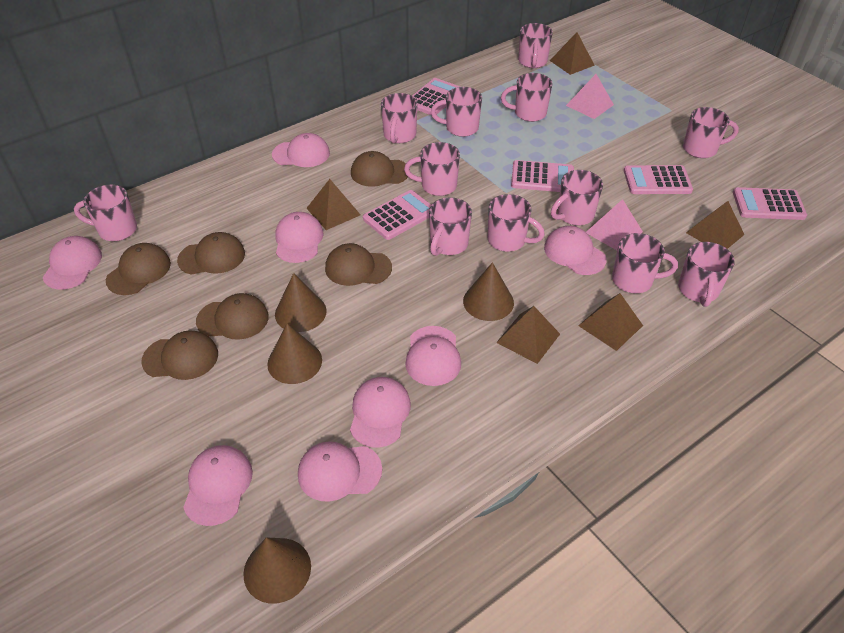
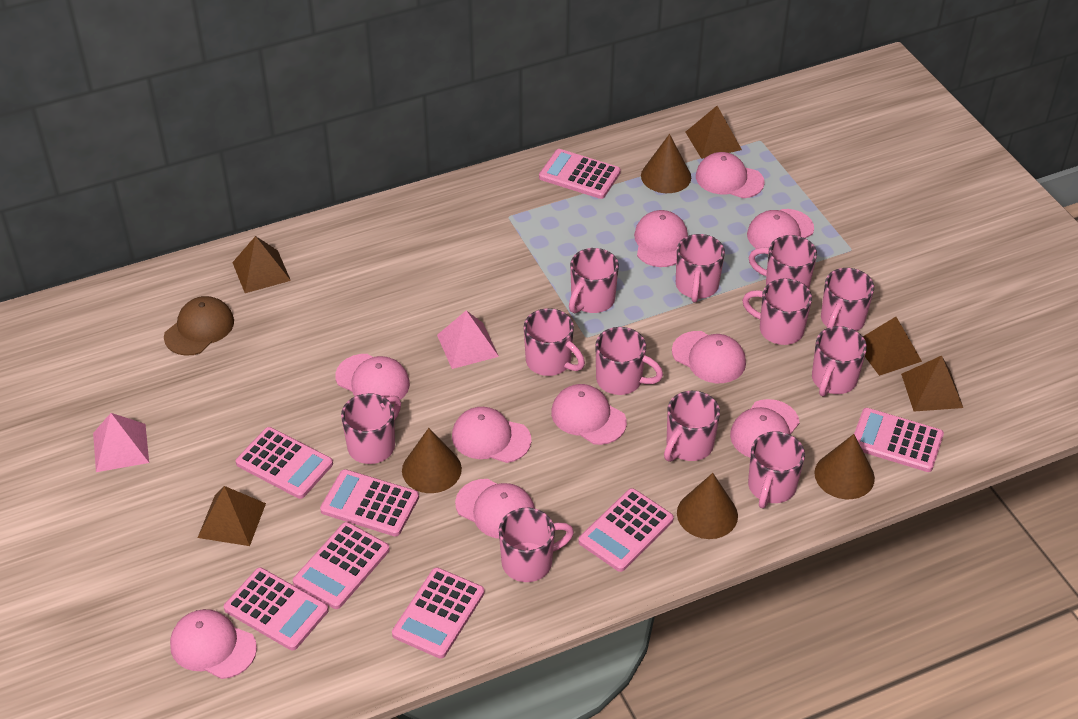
brown cap: [106,243,171,295] [141,330,218,380] [177,232,245,275] [196,293,269,340] [325,243,392,286] [351,151,410,187] = 6 -> [164,296,234,356] = 1
pink calculator: [363,190,431,240] [412,78,460,116] [511,160,574,192] [624,165,693,194] [733,187,807,220] = 5 -> [224,568,329,650] [236,427,333,499] [293,522,390,609] [320,469,419,537] [392,567,485,659] [539,149,621,199] [579,488,674,572] [854,408,944,472] = 8
pink cap: [43,236,102,290] [183,445,253,526] [272,133,330,167] [275,212,324,263] [298,442,382,502] [350,377,411,447] [405,326,461,386] [544,226,606,275] = 8 -> [170,609,257,679] [335,354,410,404] [452,407,531,463] [455,479,535,539] [551,384,627,445] [634,210,688,267] [672,331,746,383] [696,152,765,198] [730,399,800,457] [747,209,814,249] = 10

